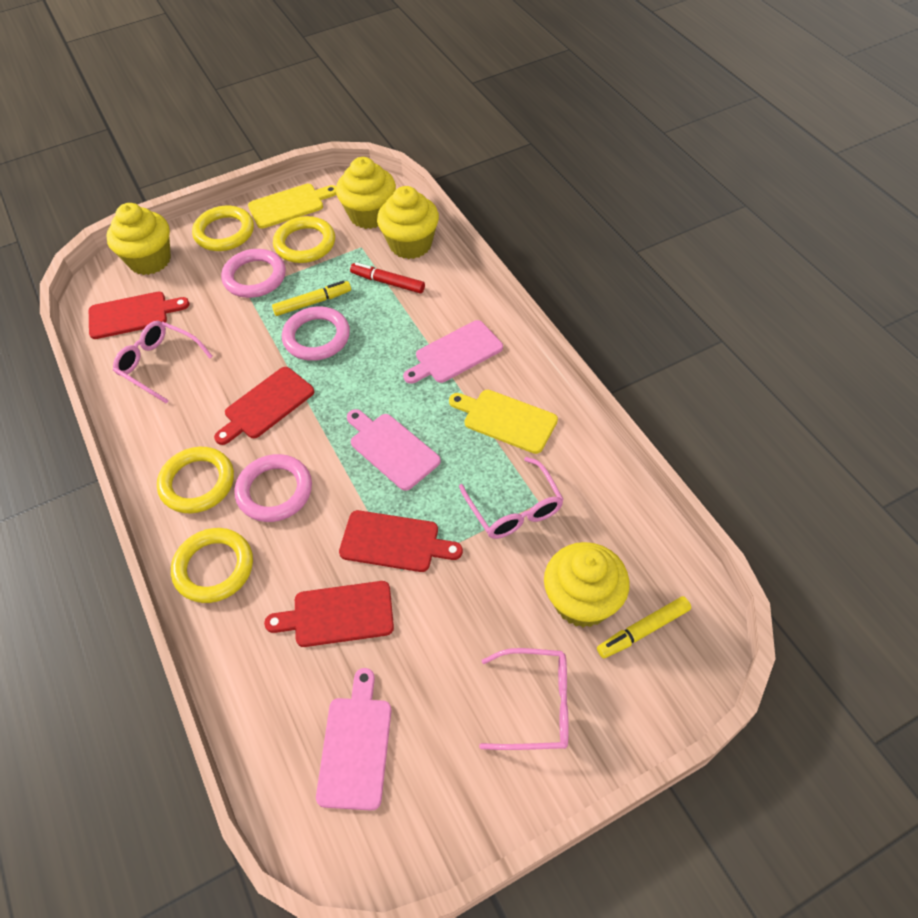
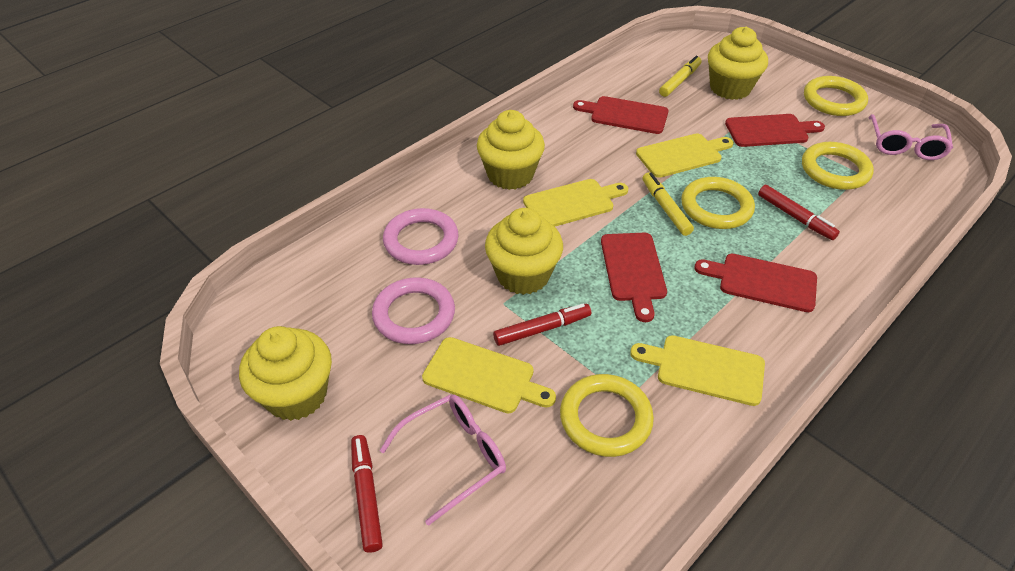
pink cutting board: [316,668,392,811] [347,409,441,491] [403,320,503,384] = 3 -> none = 0
pink glasses: [113,321,213,404] [459,457,564,539] [479,648,569,750] = 3 -> [379,394,506,526] [868,114,953,160] = 2
pink ring: [221,249,286,298] [234,454,312,522] [282,307,350,361] = 3 -> [372,278,455,344] [383,208,458,265] = 2
red marker: [350,262,425,293] = 1 -> [351,435,383,553] [493,304,591,346] [758,185,840,240] = 3
yellow cutting board: [248,184,337,229] [449,390,558,454] = 2 -> [422,337,556,413] [523,179,628,227] [630,335,765,406] [636,134,733,178] = 4

